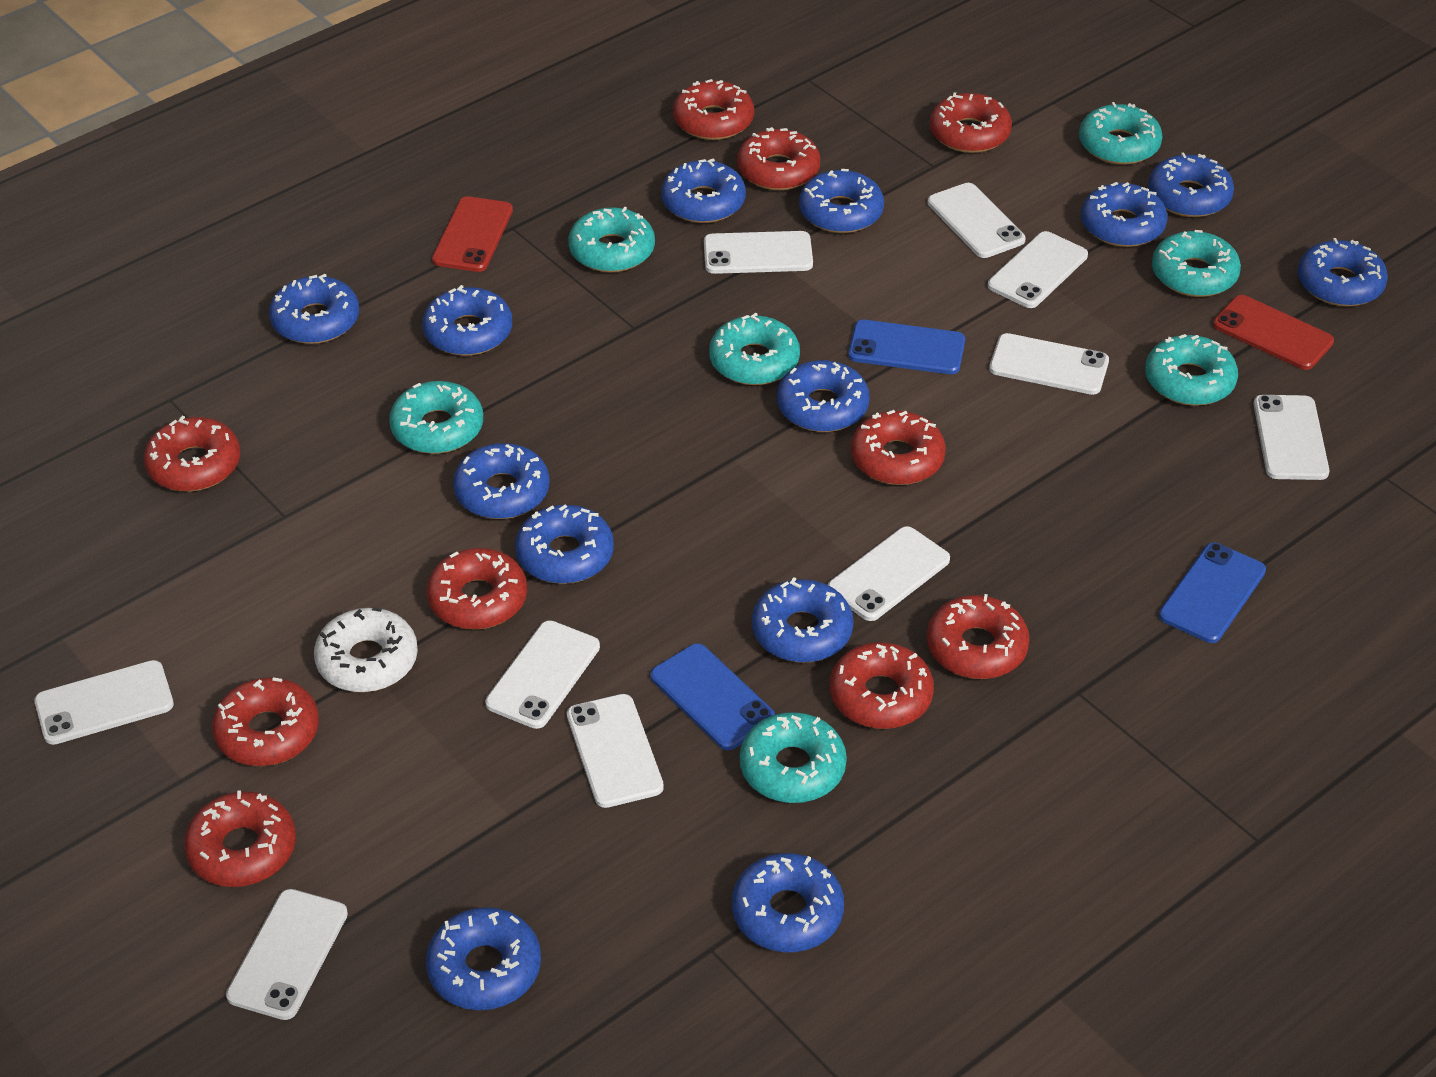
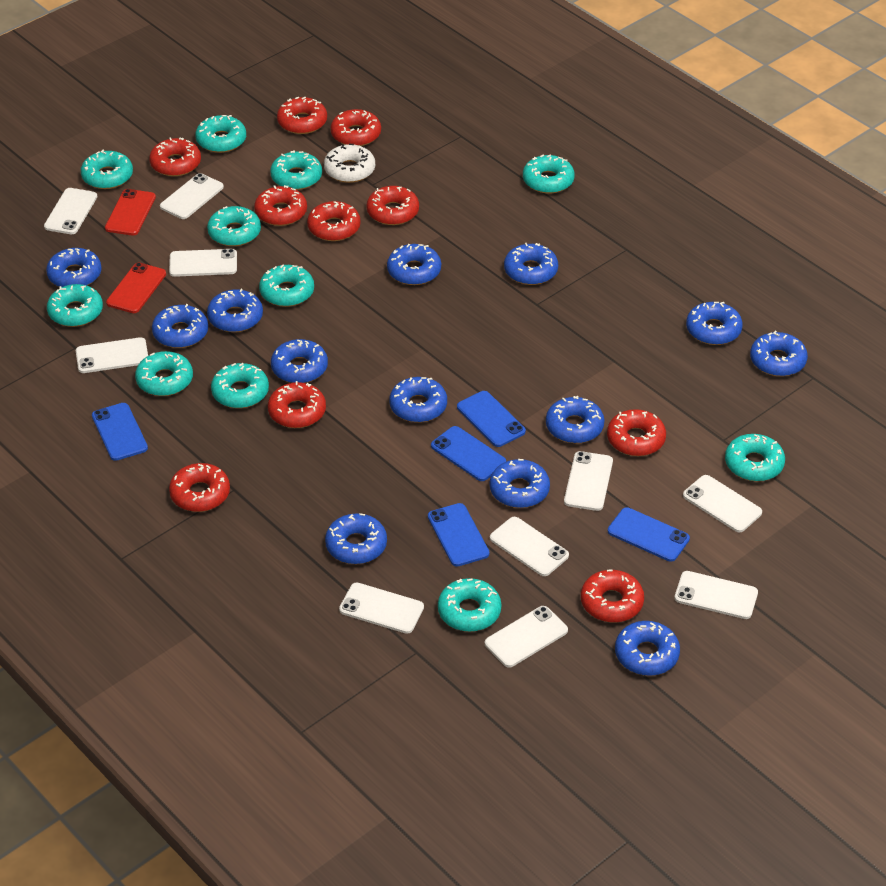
blue phone: [650,643,775,750] [848,320,965,374] [1159,543,1266,643] = 3 -> [92,403,148,461] [428,503,489,566] [431,426,506,481] [457,391,526,447] [608,507,690,562] = 5
turquoise donut: [389,381,483,454] [568,207,655,272] [709,312,800,385] [740,712,847,803] [1079,102,1163,165] [1145,334,1238,406] [1152,230,1241,297] = 7 -> [47,284,103,327] [81,150,133,189] [135,351,193,396] [195,115,246,153] [207,206,261,246] [211,363,269,408] [259,265,314,307] [270,151,322,190] [438,578,501,632] [523,155,575,194] [725,434,785,481] = 11

